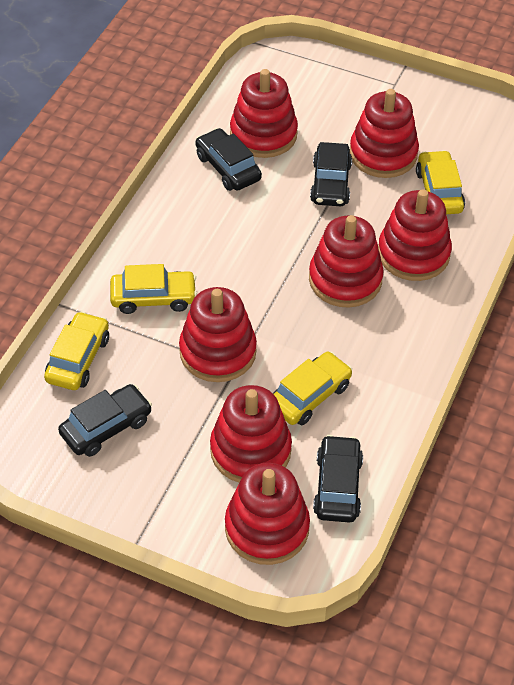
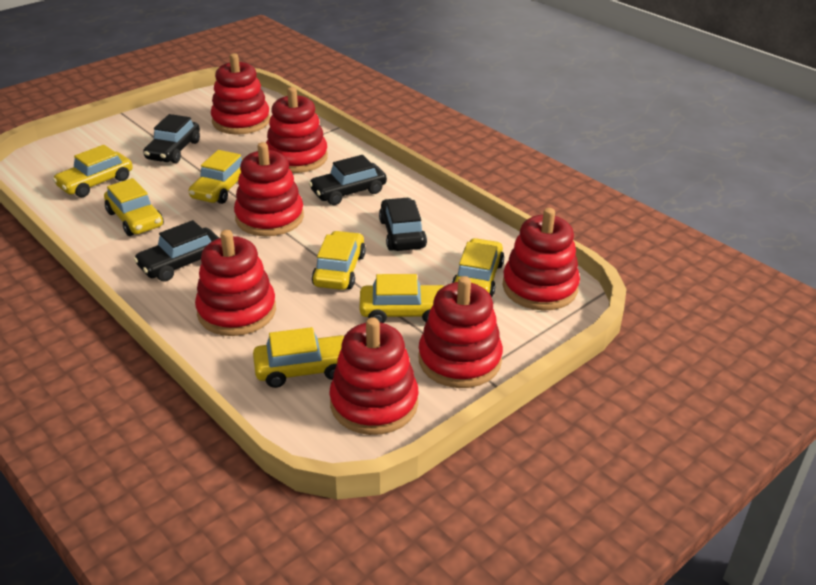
yellow car: [44,311,109,390] [110,264,197,314] [273,352,352,425] [416,150,465,214] = 4 -> [53,145,133,197] [104,178,164,236] [189,150,243,204] [253,327,344,388] [312,231,366,290] [360,274,444,323] [452,238,504,298] = 7

